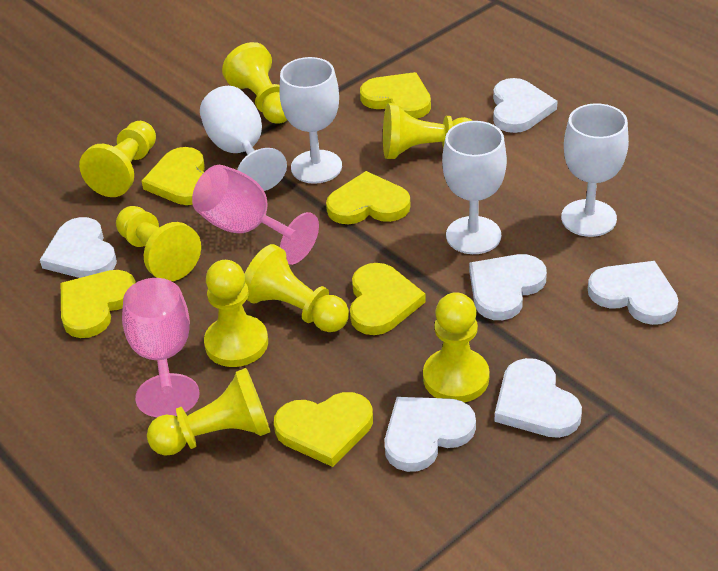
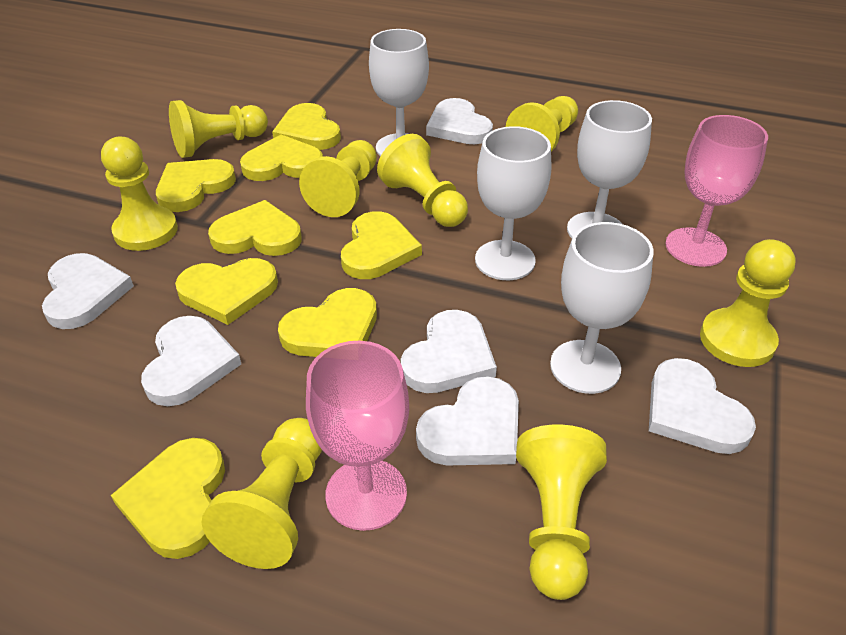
yellow heart: [61,270,136,338] [141,147,205,205] [274,392,373,467] [326,171,411,224] [350,263,426,335] [360,72,431,119] = 6 -> [111,438,225,559] [156,159,236,212] [175,258,278,325] [208,200,302,256] [240,135,323,181] [272,103,341,150] [278,288,377,357] [341,211,422,279] = 8

